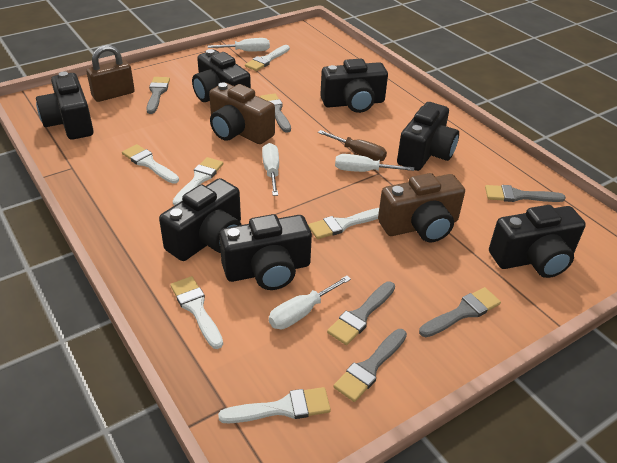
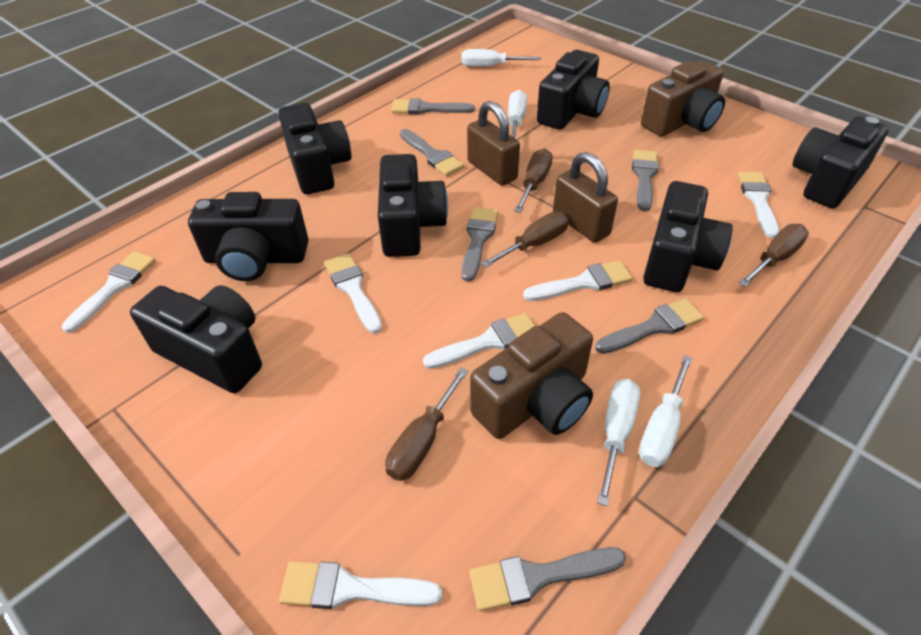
brown padlock: [86,45,135,102] = 1 -> [467,101,520,186] [553,152,618,243] = 2
brown screwdriver: [318,130,387,162] = 1 -> [385,368,468,481] [481,211,569,268] [514,148,553,213] [738,224,809,287] = 4

